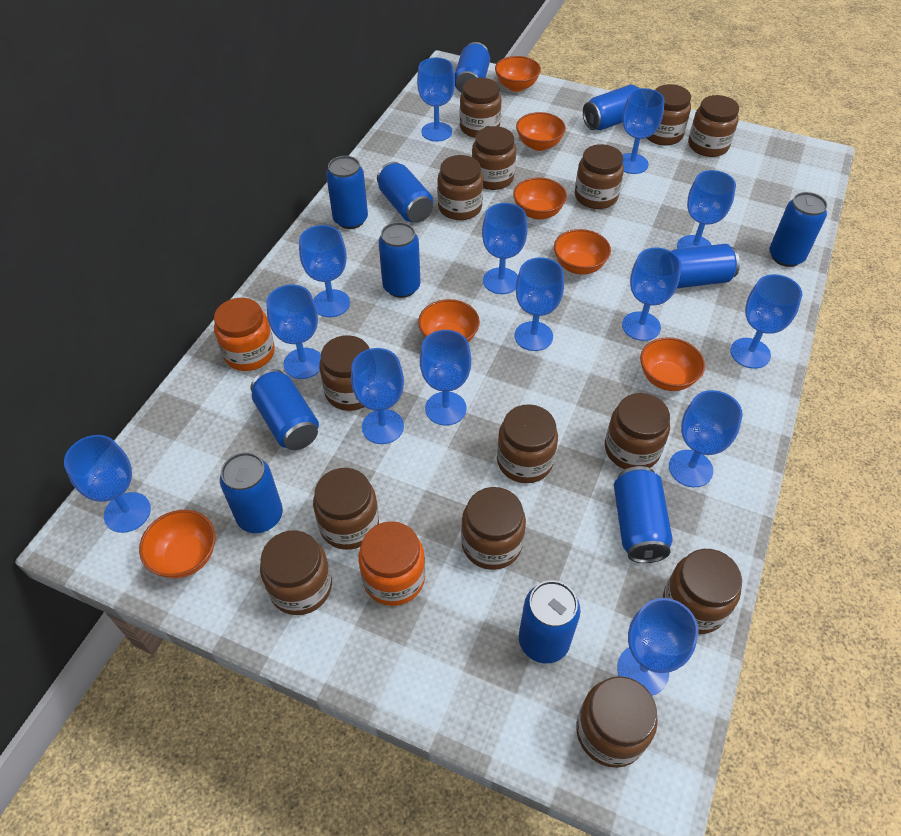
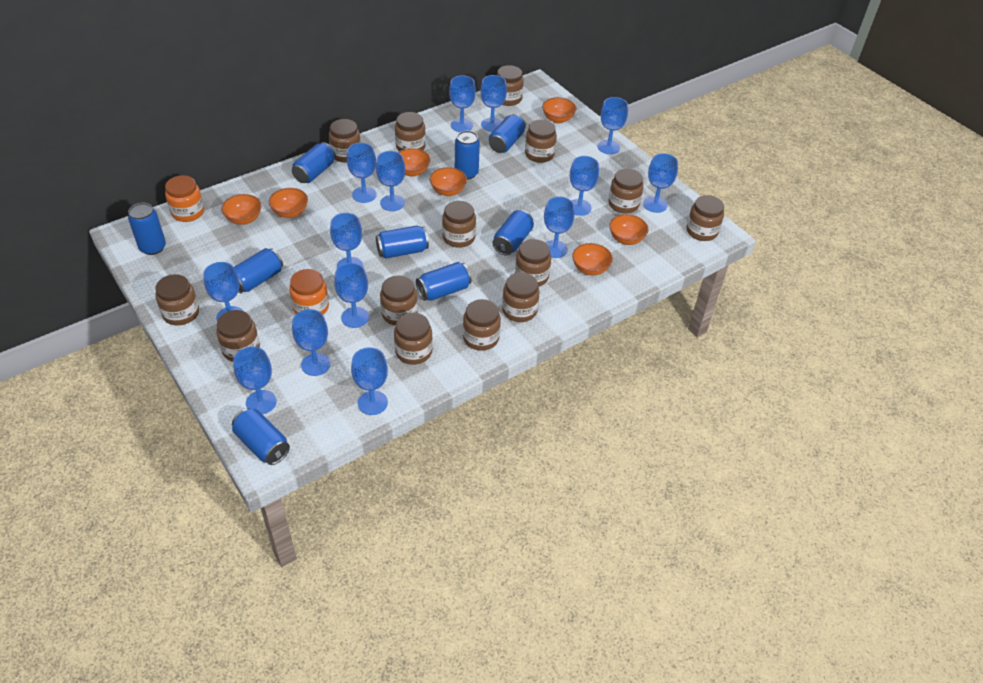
blue can: [220,452,283,533] [251,369,319,450] [326,156,368,229] [377,162,433,223] [379,222,421,298] [454,42,490,93] [519,580,581,663] [583,84,640,130] [614,466,673,563] [671,244,740,288] [769,192,827,267] = 11 -> [128,203,166,255] [232,408,290,465] [234,248,283,293] [292,142,336,183] [376,226,429,259] [416,262,472,301] [455,131,480,180] [489,114,526,153] [492,210,534,255] = 9

